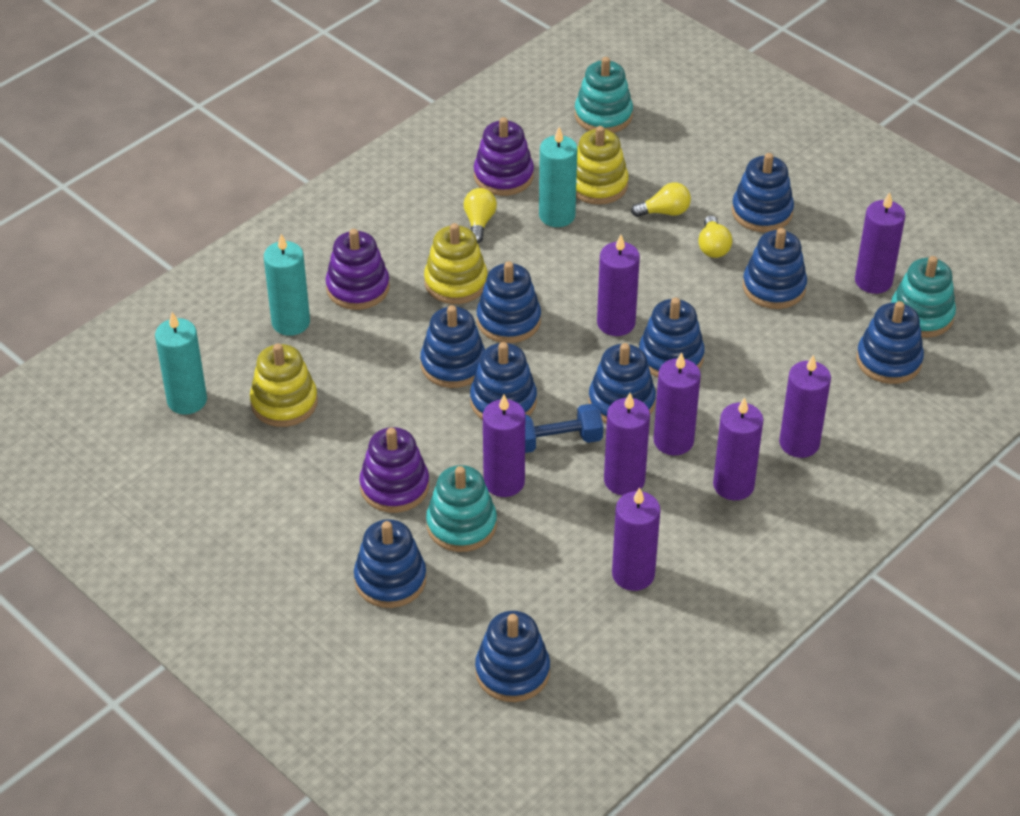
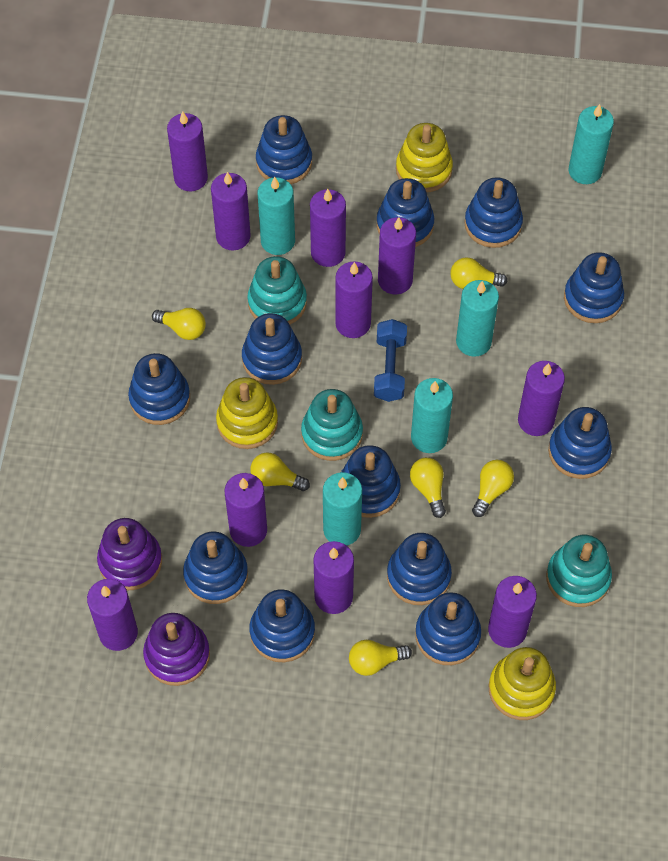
blue stacking toy: [354,519,426,608] [420,305,485,388] [470,342,537,420] [475,611,550,702] [477,261,541,343] [589,343,656,423] [639,298,705,377] [732,153,794,232] [743,228,807,309] [856,301,924,384] = 10 -> [128,353,190,425] [183,531,248,604] [242,313,302,385] [249,589,315,662] [256,115,312,184] [341,445,401,518] [377,178,434,247] [387,533,452,605] [415,592,481,665] [464,177,523,248] [548,407,612,479] [564,252,624,323] = 12
purple candle: [483,395,525,497] [597,235,640,336] [604,393,650,496] [612,487,660,591] [653,352,701,455] [713,397,763,500] [779,355,831,458] [855,192,905,294] = 8 -> [87,579,138,651] [167,111,208,191] [211,172,251,250] [225,473,267,547] [310,189,346,267] [314,541,354,614] [335,261,373,338] [378,217,416,295] [488,576,537,648] [518,361,565,436] = 10
purple stacking toy: [325,229,390,310] [359,427,429,513] [474,117,534,196] = 3 -> [97,518,162,590] [143,613,210,686] = 2
turquoise candle: [155,312,207,415] [264,234,310,336] [539,127,578,227] = 3 -> [258,177,295,255] [323,472,362,546] [411,378,453,453] [456,280,499,357] [569,104,614,184] = 5
yellow light bulb: [464,188,497,243] [631,182,691,217] [698,216,732,258] = 3 -> [152,308,206,340] [250,452,310,491] [349,640,412,676] [410,458,446,518] [450,257,507,289] [472,460,514,517] = 6

